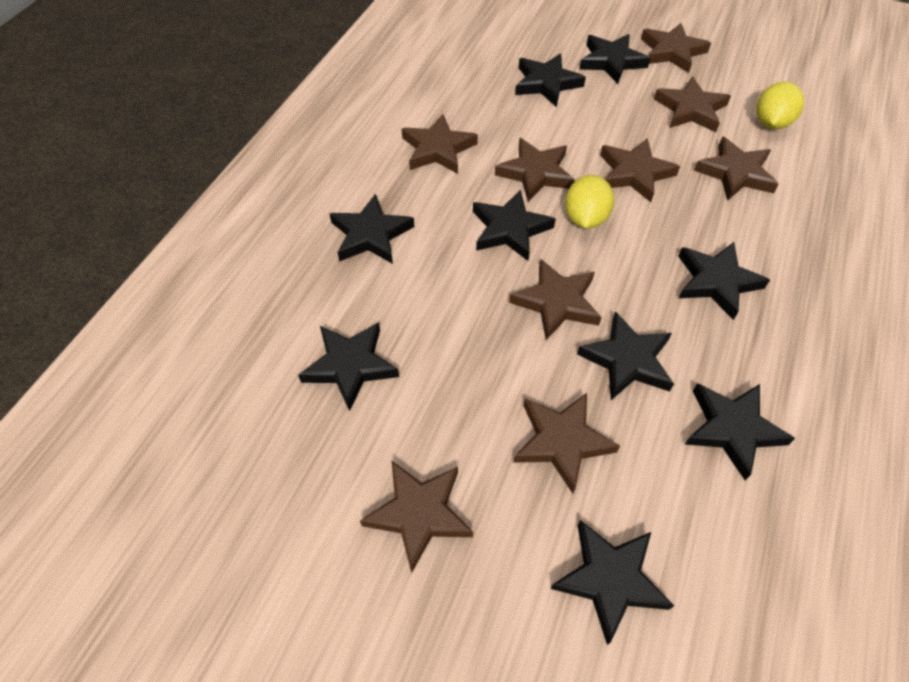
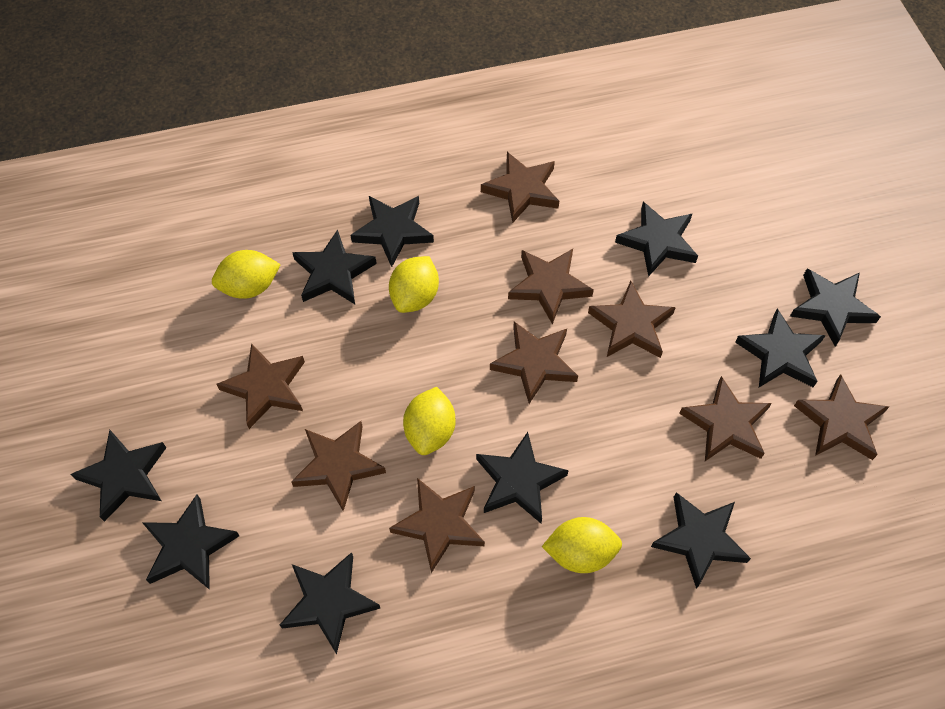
black star: [298,322,399,411] [330,194,414,264] [473,190,556,261] [515,53,586,107] [550,520,674,645] [577,311,674,400] [579,34,650,84] [678,242,770,320] [685,383,795,480] = 9 -> [71,430,166,522] [142,495,239,590] [280,552,380,654] [292,229,377,304] [351,196,434,267] [476,432,569,523] [615,202,698,277] [651,492,751,589] [735,308,826,387] [790,269,881,347] = 10
yellow lemon: [565,175,614,229] [756,81,804,129] = 2 -> [212,250,281,299] [389,256,439,313] [403,387,456,455] [542,517,622,573] = 4

